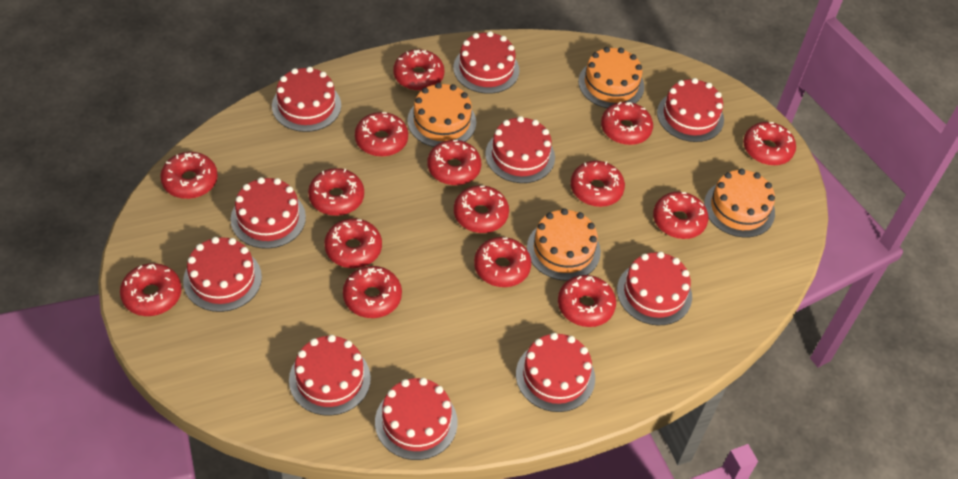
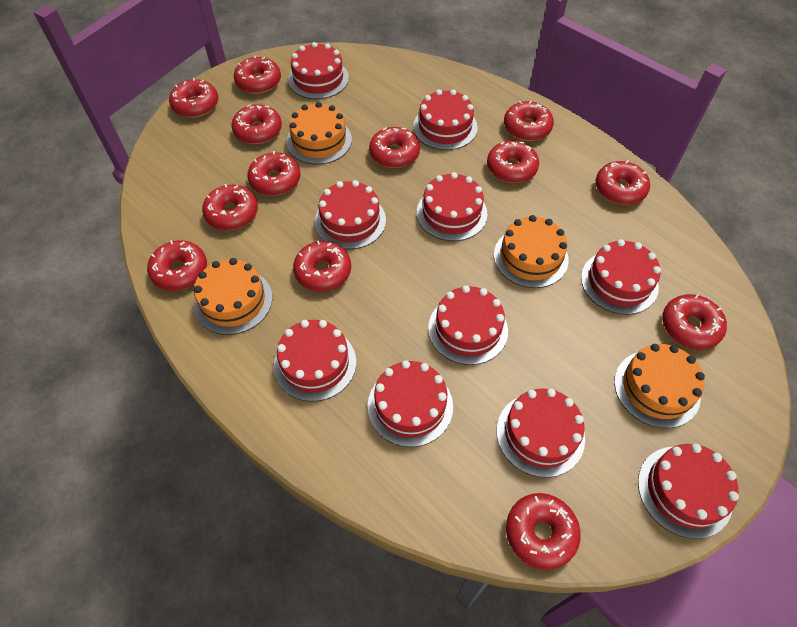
red donut: [120,263,182,316] [160,152,218,199] [308,168,364,216] [324,218,382,268] [343,266,402,318] [355,112,408,157] [393,49,444,91] [427,140,481,185] [454,185,509,233] [474,237,531,287] [558,275,616,327] [571,161,625,207] [601,102,653,145] [653,192,708,239] [743,122,796,166] = 15 -> [147,240,207,291] [169,78,218,118] [202,184,258,230] [231,104,282,144] [234,56,281,94] [247,151,300,196] [293,240,351,291] [369,127,420,168] [487,141,539,183] [504,101,554,141] [506,493,581,570] [595,160,650,205] [662,294,727,350] = 13

